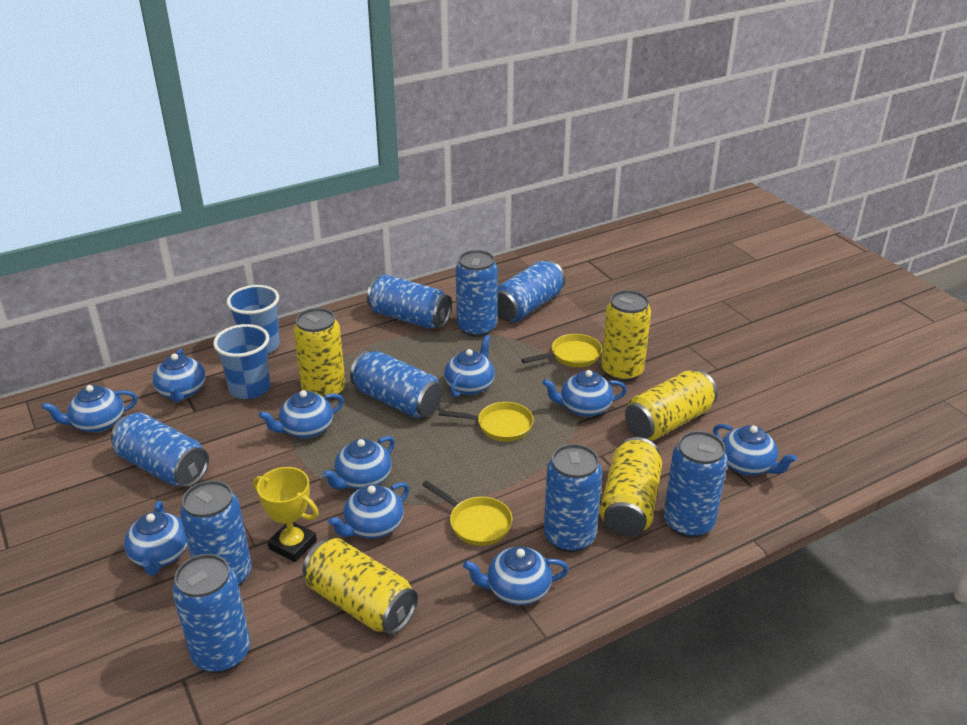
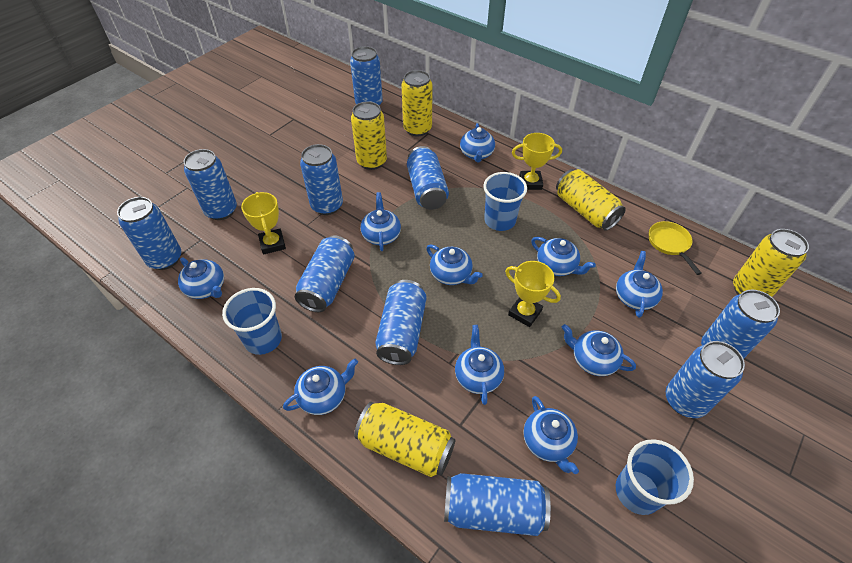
blue can: [111,412,209,487] [172,554,250,673] [180,480,252,586] [350,351,442,418] [367,274,452,329] [456,250,498,337] [497,260,565,322] [544,444,602,552] [664,431,728,538] = 9 -> [117,197,181,270] [183,149,237,220] [295,235,355,312] [300,144,343,215] [350,46,383,106] [375,280,427,365] [407,146,449,210] [444,473,551,536] [666,341,745,418] [701,290,780,359] = 10
blue cup: [213,324,271,399] [227,285,280,354] = 2 -> [222,288,282,355] [483,172,527,231] [616,439,694,515] = 3
yellow pan: [422,481,513,546] [439,402,534,441] [521,334,602,367] = 3 -> [649,221,702,275] = 1
yellow trophy: [253,467,319,562] = 1 -> [241,192,286,255] [505,261,561,327] [512,133,562,190] = 3

